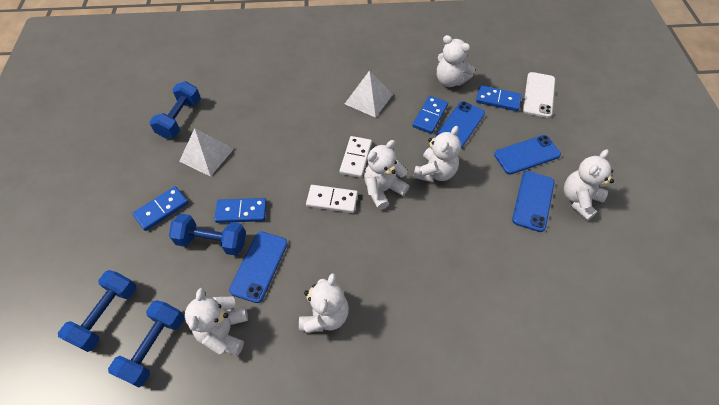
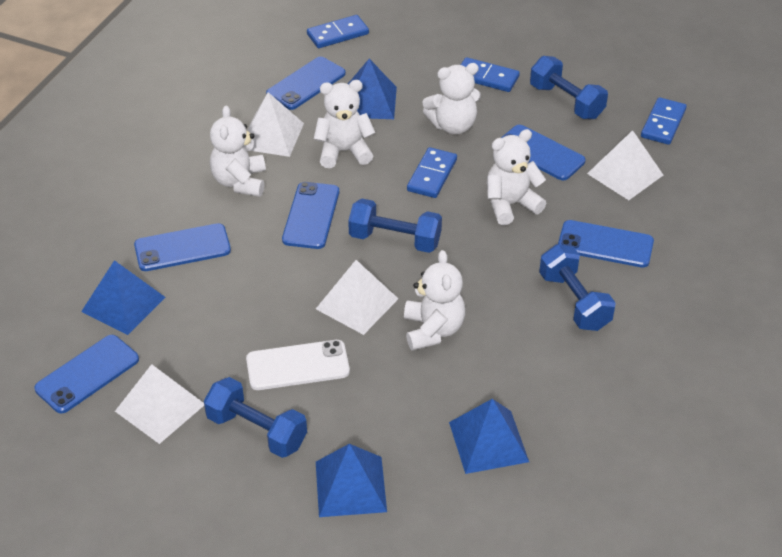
blue phone: [229,232,288,303] [435,101,485,149] [494,135,561,175] [512,171,555,232] = 4 -> [34,335,139,414] [134,223,231,271] [266,57,346,110] [282,182,339,249] [501,125,585,180] [558,220,654,268] = 6
blue pyramid: none = 0 -> [81,260,166,335] [316,444,387,517] [348,59,397,119] [449,399,529,474] = 4
white domino: [306,185,358,213] [340,136,372,178] = 2 -> none = 0
white pyramid: [179,128,234,177] [345,70,393,118] = 2 -> [115,364,204,444] [247,92,304,157] [316,260,398,335] [587,130,663,200] = 4
white teddy bear: [185,288,248,356] [299,273,349,333] [364,140,409,210] [413,126,461,182] [437,35,475,87] [564,149,614,221] = 6 -> [210,106,266,197] [314,80,375,168] [404,250,465,351] [422,63,481,135] [487,129,546,225] = 5

